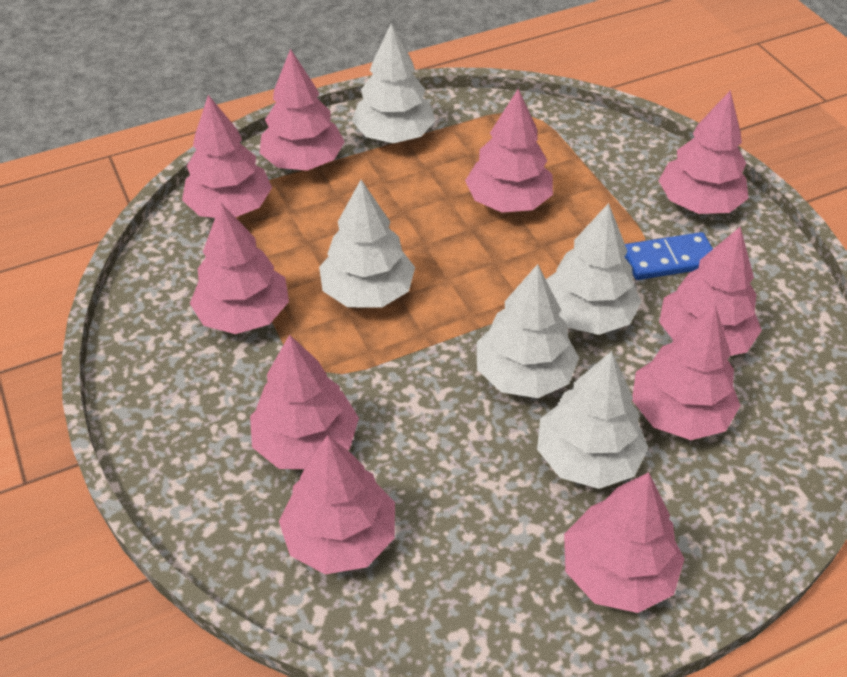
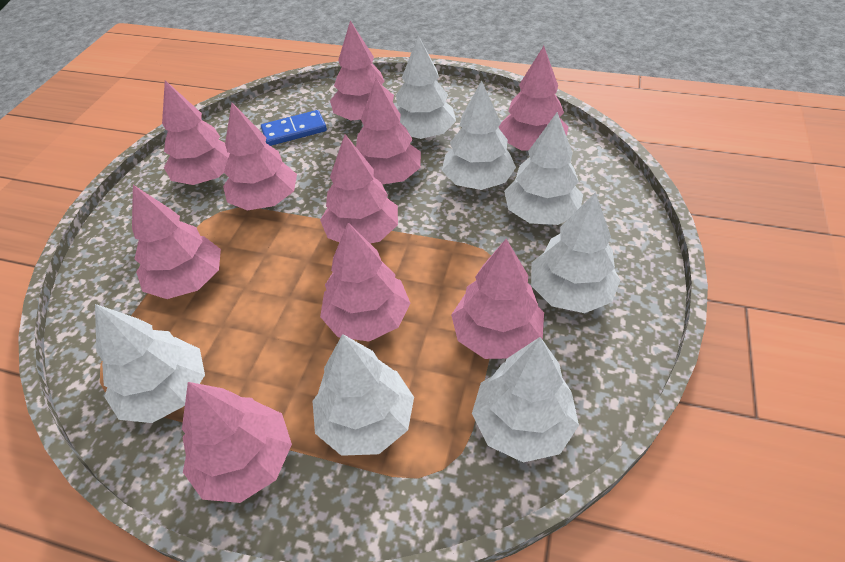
white tree: [319,180,415,308] [352,23,436,143] [477,264,579,398] [537,351,648,489] [546,203,642,335] = 5 -> [95,304,205,423] [313,334,414,456] [396,36,456,139] [442,80,516,190] [472,337,579,463] [504,112,583,225] [531,192,620,313] = 7

